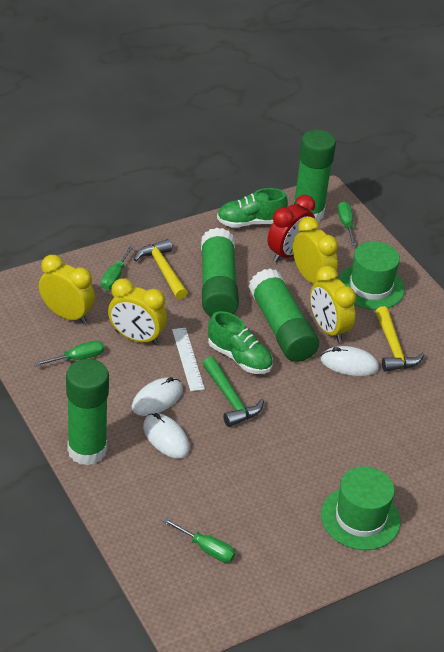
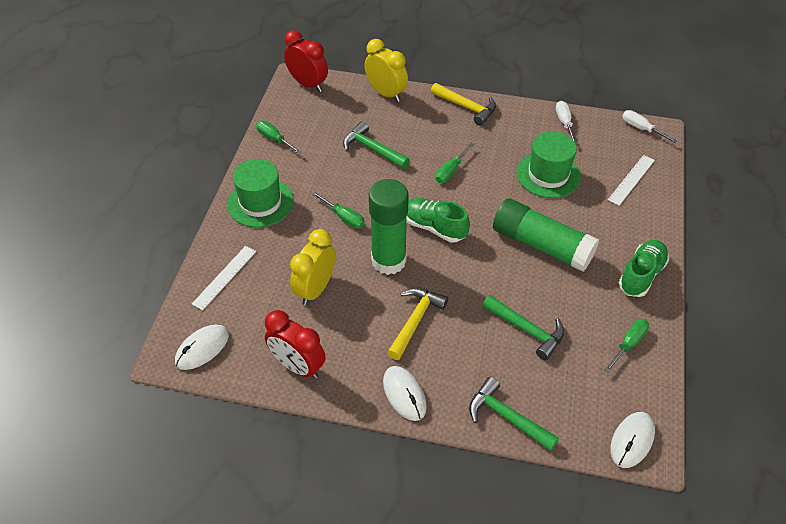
green glue stick: [66,359,109,466] [201,228,239,317] [249,268,319,362] [293,130,336,222] = 4 -> [369,179,409,275] [493,198,599,272] = 2
green hammer: [203,357,264,427] = 1 -> [343,121,410,169] [469,377,559,451] [482,295,564,360] = 3
red clock: [267,195,315,262] = 1 -> [265,310,326,379] [284,30,328,92] = 2
white ruler: [172,328,205,391] = 1 -> [192,246,256,310] [608,155,655,206] = 2
white screwdriver: none = 0 -> [556,101,577,144] [622,110,678,143] = 2
yellow clock: [39,255,95,324] [108,278,167,345] [293,217,338,284] [310,266,356,342] = 4 -> [290,229,336,305] [365,39,408,102] = 2

